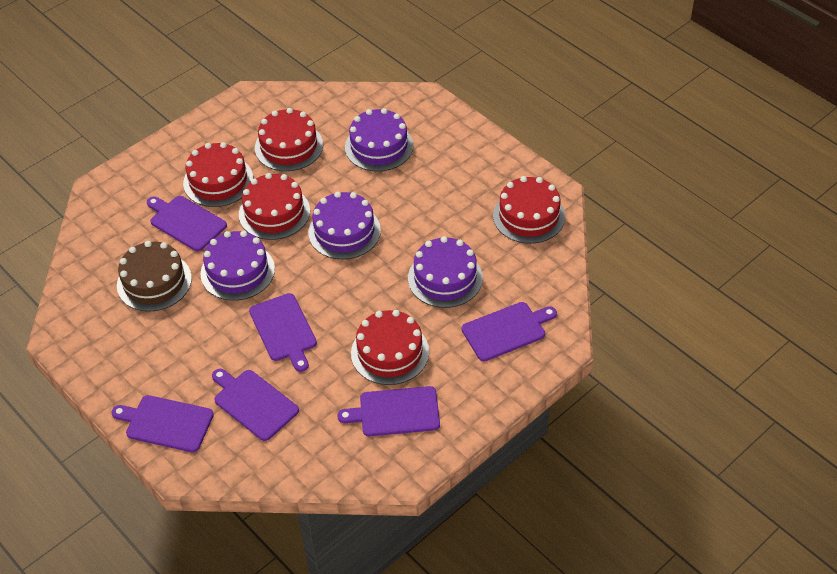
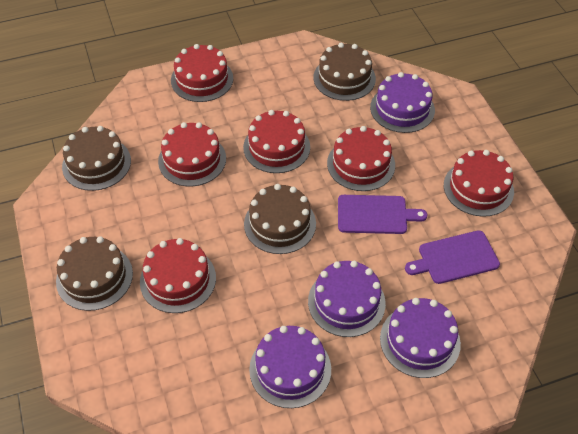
brown cake: [117,241,192,312] = 1 -> [56,236,133,311] [62,126,131,191] [244,184,316,254] [313,43,376,101] = 4
purple cutting board: [111,395,214,452] [147,196,227,251] [212,369,299,441] [249,293,317,372] [337,386,440,436] [462,302,557,361] = 6 -> [338,195,428,234] [405,230,500,284] = 2
red cake: [183,142,253,207] [239,173,310,240] [255,108,323,171] [351,310,429,385] [493,176,565,244] = 5 -> [140,238,216,313] [158,122,226,186] [171,44,233,102] [243,110,310,173] [327,126,395,191] [444,150,514,217] = 6

